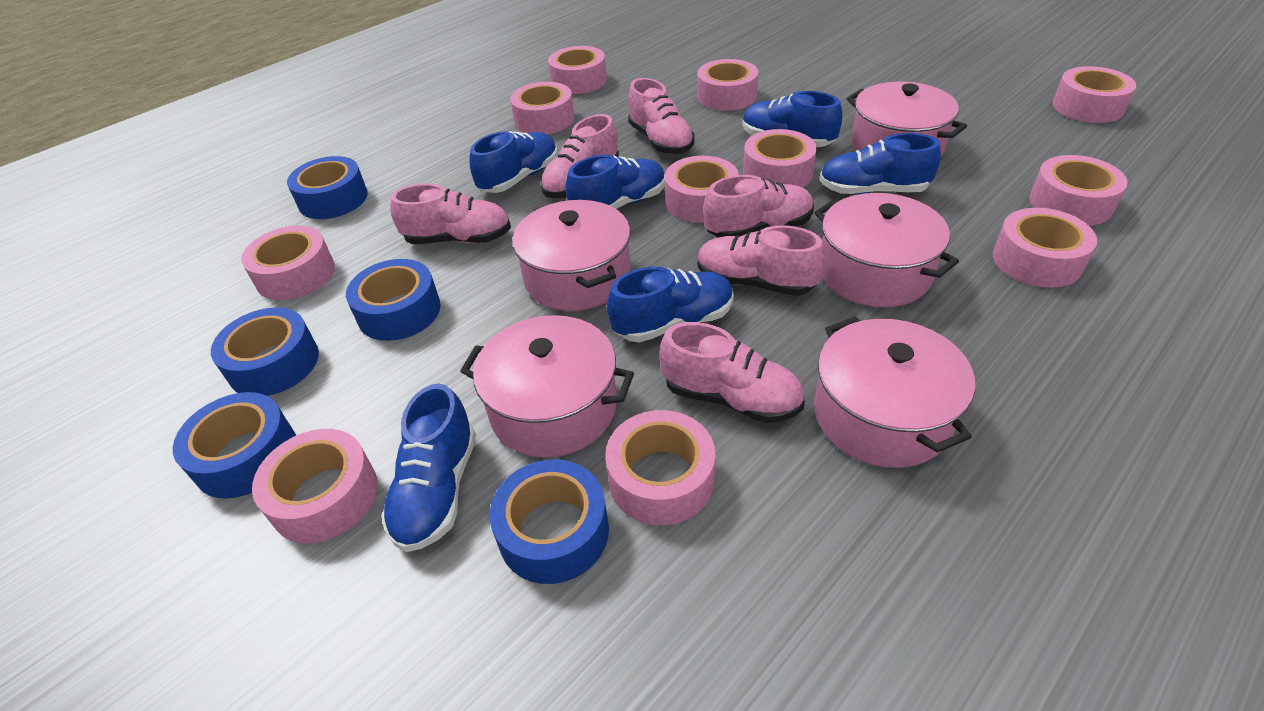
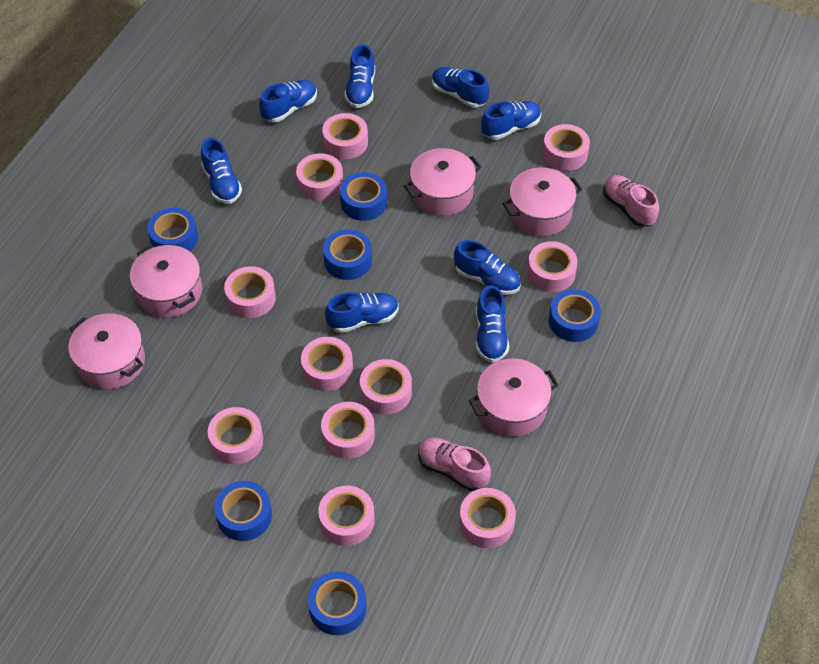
blue shoe: [381,383,476,552] [469,131,557,193] [565,155,665,209] [607,266,734,342] [742,91,842,147] [819,133,941,195] = 6 -> [201,138,242,204] [259,80,317,122] [325,292,399,333] [344,44,375,108] [432,67,489,108] [454,240,521,295] [476,285,509,363] [481,101,541,140] = 8
blue tape: [173,392,296,499] [211,307,319,396] [287,156,368,219] [346,259,441,341] [490,459,609,584] = 5 -> [147,208,198,251] [214,481,272,541] [308,571,366,635] [323,229,372,280] [340,172,387,221] [549,289,601,342] = 6
pink shoe: [390,184,511,244] [541,114,619,198] [628,78,695,154] [659,322,805,423] [698,225,826,296] [703,175,814,237] = 6 -> [418,437,491,491] [603,175,659,227] = 2

